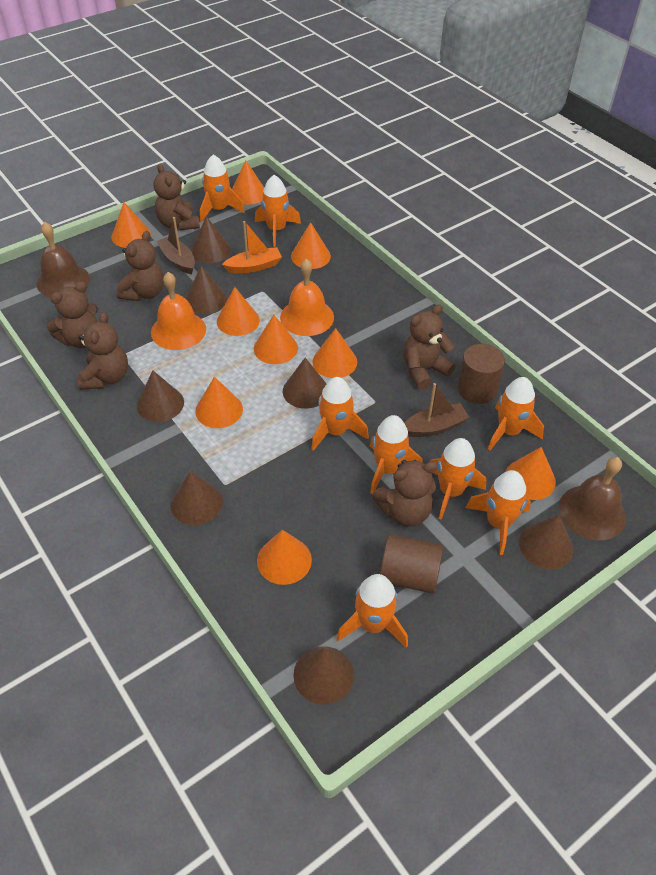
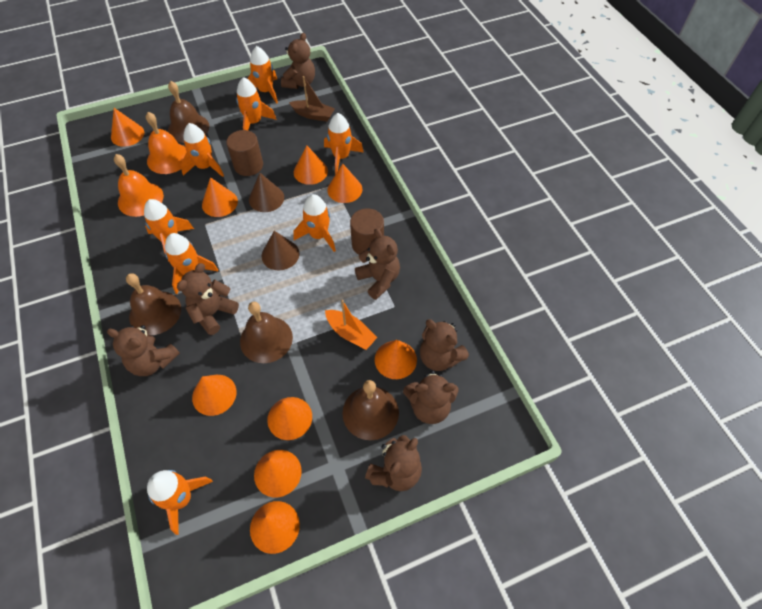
brown bell: [36,222,90,297] [559,457,626,540] = 2 -> [126,273,181,335] [168,81,209,143] [240,302,293,363] [342,380,399,440] = 4
brown boat: [156,217,195,274] [404,383,470,437] = 2 -> [289,76,335,122] = 1
brown cone: [137,371,184,422] [171,471,223,525] [185,266,227,314] [191,216,231,263] [283,358,326,409] [293,646,354,704] [519,515,574,569] = 7 -> [249,173,284,212] [262,231,300,270] = 2
brown teddy bear: [47,282,98,348] [77,312,128,390] [116,231,164,301] [154,164,200,230] [373,460,438,527] [403,304,455,389] = 6 -> [107,325,180,376] [177,263,239,335] [281,33,315,89] [355,229,400,300] [365,435,422,491] [403,370,458,424] [420,319,469,371] = 7

